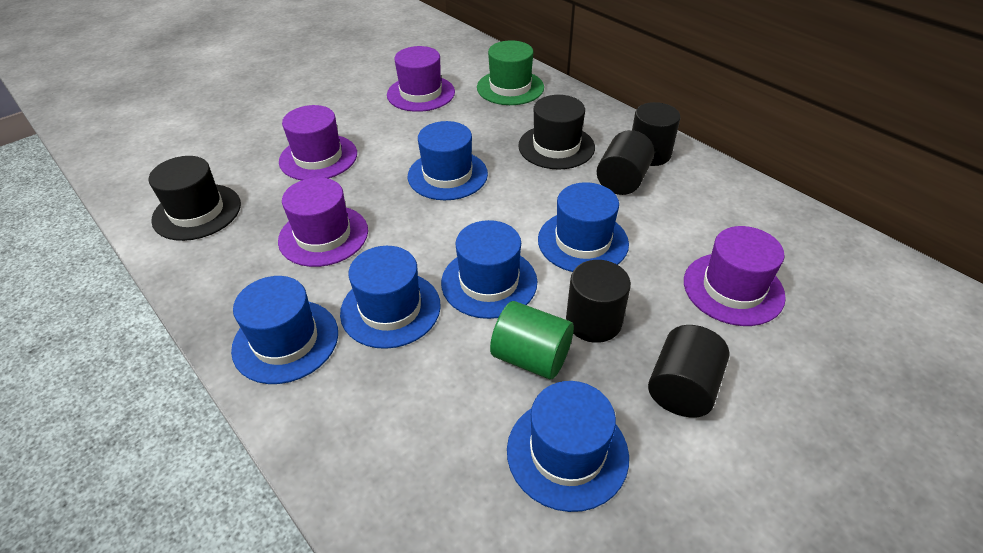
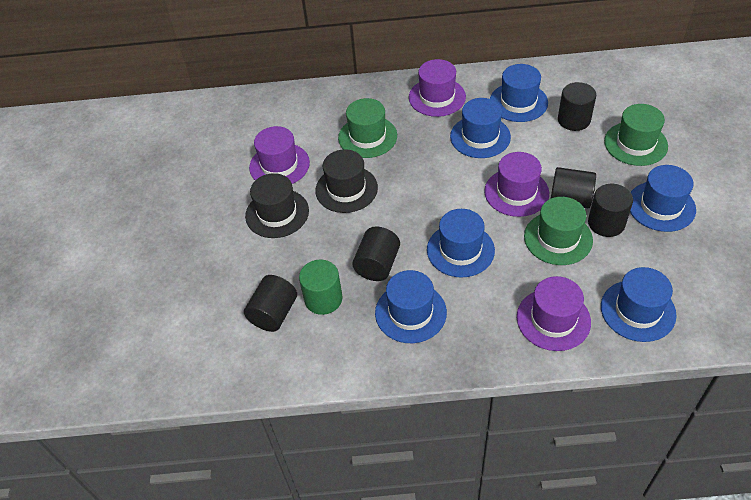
black cylinder: [566,260,631,343] [597,130,654,195] [632,102,681,166] [648,325,730,418] = 4 -> [244,275,297,332] [352,227,400,281] [551,167,596,208] [558,82,596,131] [588,184,633,237] = 5
green hat: [477,40,544,105] = 1 -> [338,98,397,158] [524,197,593,265] [604,104,668,166] = 3

